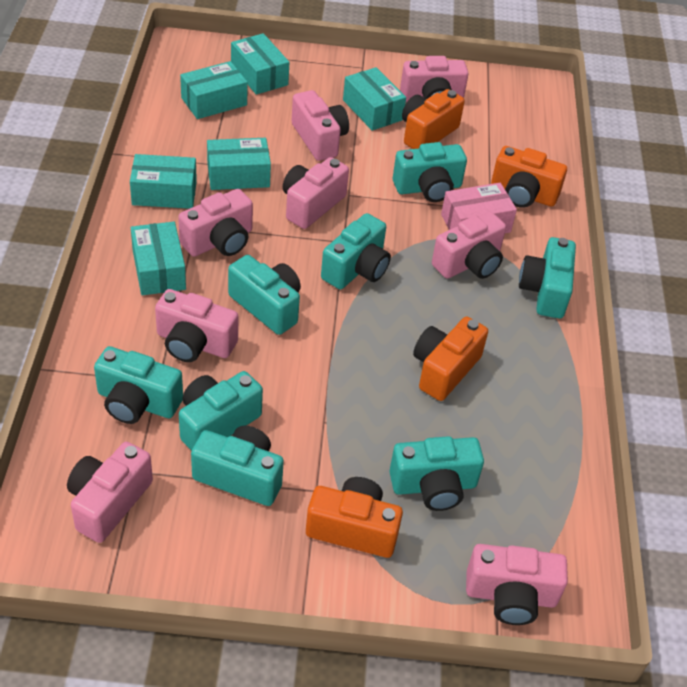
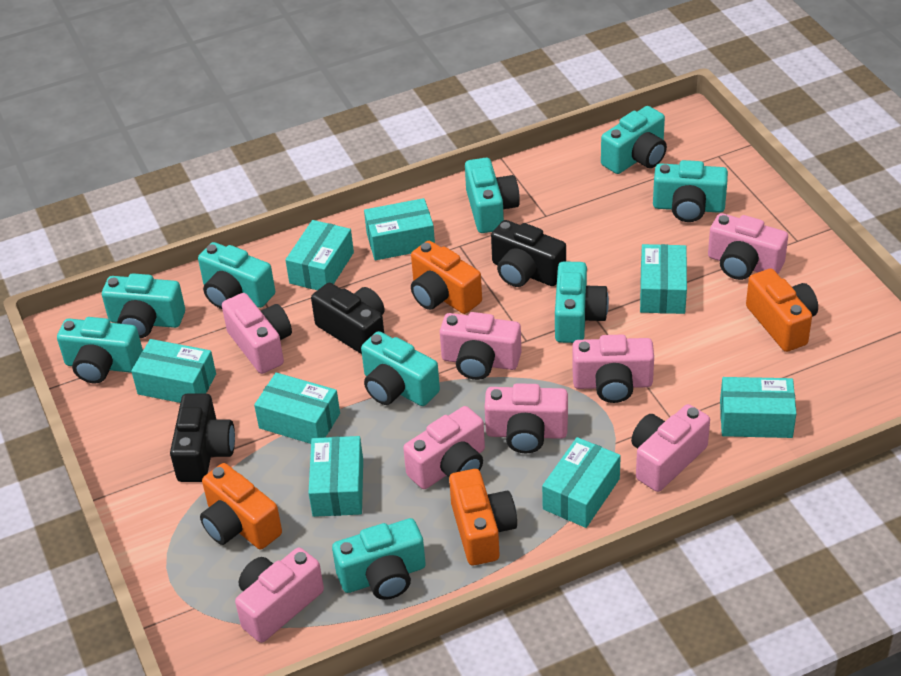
black camera: none = 0 -> [170,394,235,482] [311,283,384,354] [491,220,566,287] = 3
pink box: [441,183,517,233] = 1 -> none = 0
turquoise box: [130,154,197,209] [131,222,186,295] [180,61,248,119] [207,138,271,190] [231,33,289,95] [343,67,406,131] = 6 -> [131,339,216,403] [254,373,340,444] [286,220,354,290] [308,436,363,517] [364,198,435,260] [542,437,621,528] [640,244,687,314] [720,377,796,438] = 8
turquoise camera: [94,346,183,424] [179,371,263,451] [191,426,284,506] [228,255,301,335] [321,213,391,289] [389,436,484,511] [393,142,467,202] [519,237,576,319] = 8 -> [57,317,143,383] [102,273,185,338] [198,242,275,309] [332,518,426,600] [361,331,440,406] [465,158,520,233] [555,261,609,343] [601,106,667,174] [653,160,728,222] = 9

